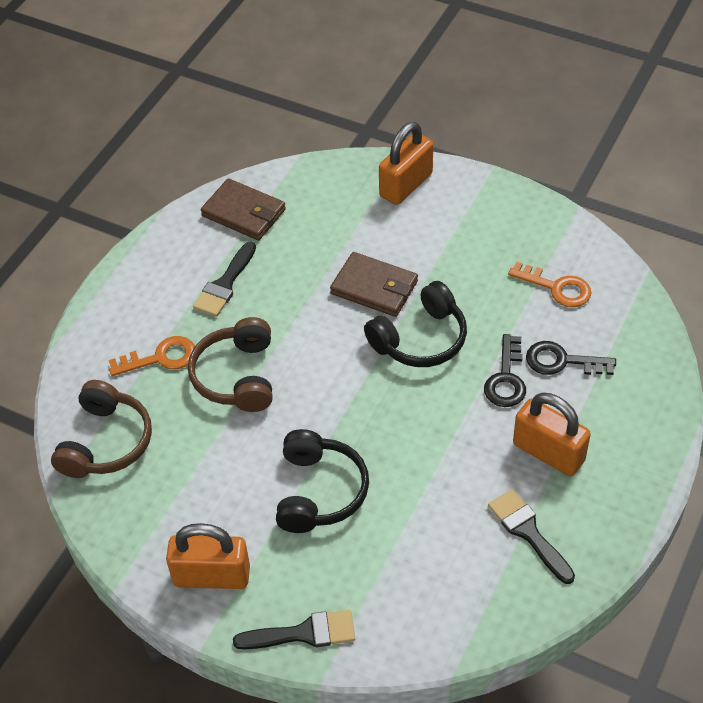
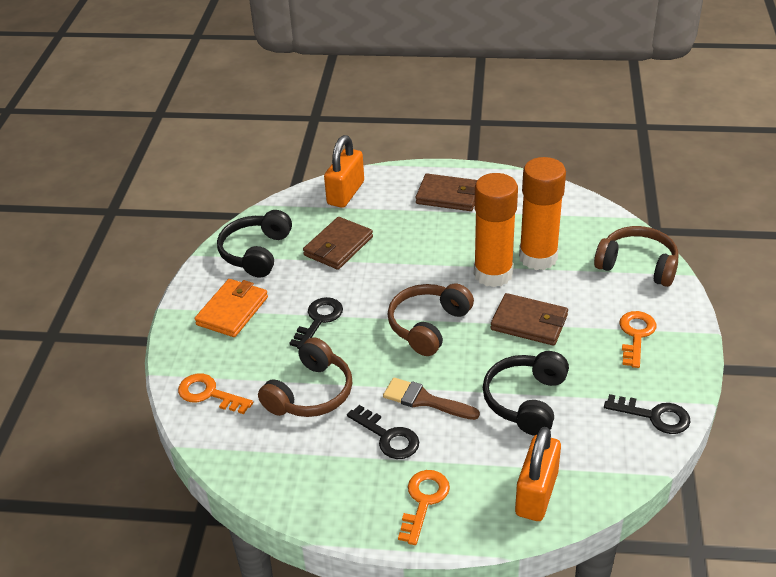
black brush: [193,241,256,317] [233,610,355,650] [488,489,575,584] = 3 -> none = 0
black key: [484,334,526,407] [526,341,616,375] = 2 -> [290,297,343,349] [347,405,419,459] [604,394,691,434] = 3
brown brush: none = 0 -> [383,378,480,420] = 1
brown headphones: [51,380,152,478] [188,317,273,412] = 2 -> [258,337,352,417] [388,283,474,356] [594,226,679,287] = 3
brown wallet: [201,178,286,240] [330,252,418,317] = 2 -> [303,217,373,270] [416,174,477,211] [491,293,568,346] = 3
orange glue stick: none = 0 -> [474,173,518,287] [519,157,566,270] = 2
orange key: [109,336,195,376] [508,262,592,307] = 2 -> [178,374,253,414] [398,470,450,545] [620,311,656,368] = 3
orange padlock: [166,523,250,589] [379,122,433,205] [513,393,591,476] = 3 -> [324,135,364,208] [515,427,561,521] = 2
orange wallet: none = 0 -> [195,279,268,337] = 1

